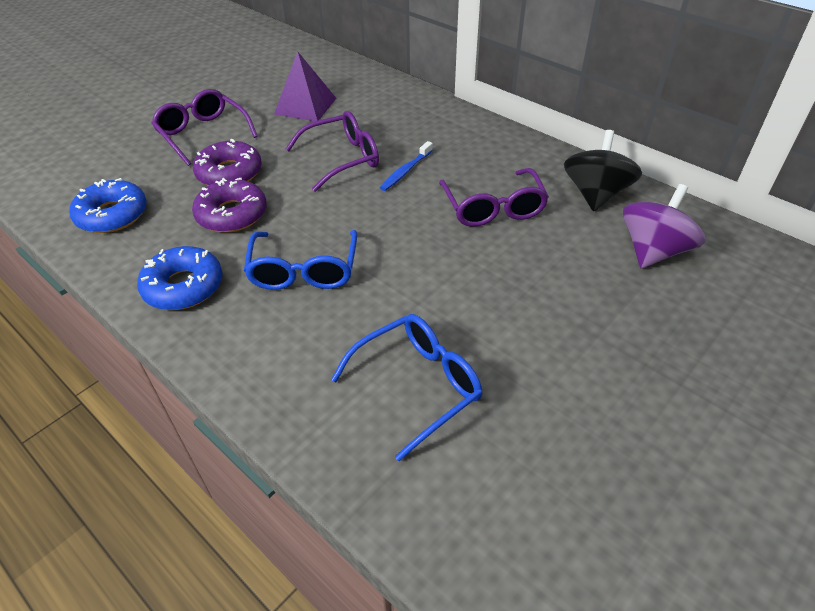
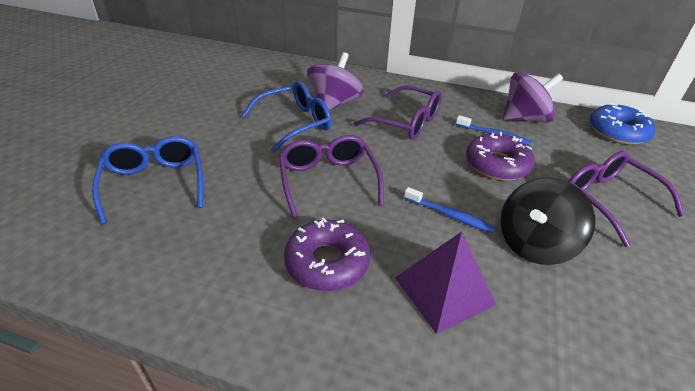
blue donut: [69,178,147,233] [137,246,222,310] = 2 -> [590,103,656,145] = 1
blue toothbrush: [380,141,433,191] = 1 -> [404,187,495,233] [456,115,532,145] = 2
purple spinning top: [623,184,706,268] = 1 -> [307,52,364,111] [503,72,563,123] = 2

